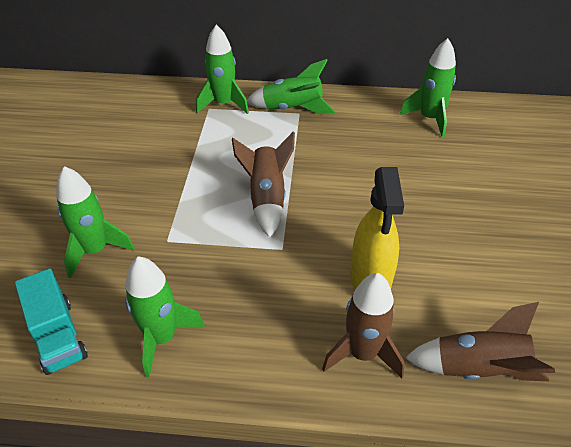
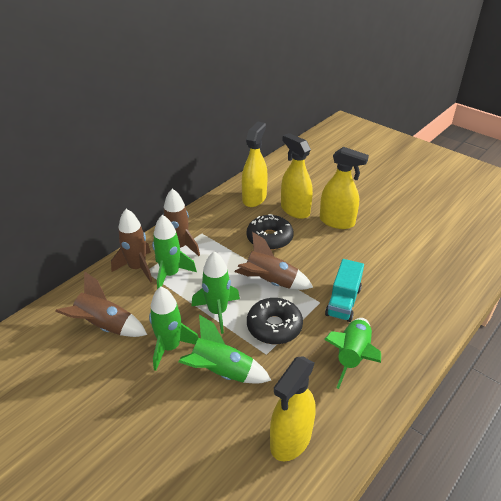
black donut: none = 0 -> [247,214,293,250] [247,298,303,344] = 2
brown rocket: [232,132,295,238] [322,273,404,379] [405,302,555,381] = 3 -> [55,271,147,337] [111,209,153,282] [163,189,200,256] [235,232,313,290] = 4
yellow spray bottle: [350,167,404,290] = 1 -> [242,122,268,207] [270,356,316,462] [281,133,313,219] [320,147,369,229] = 4

